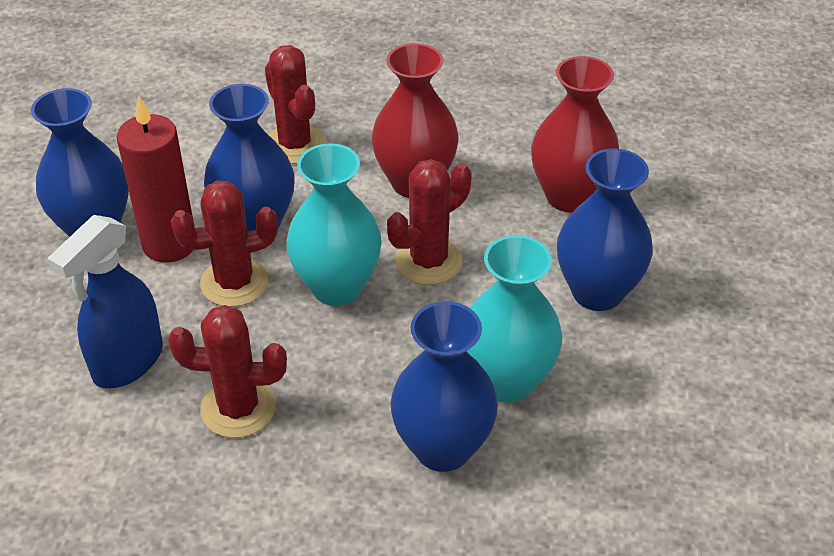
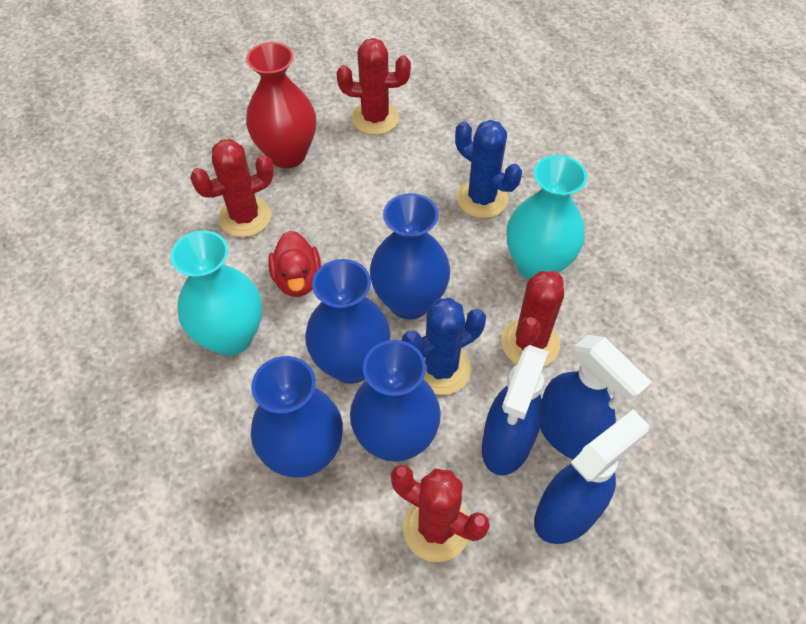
blue cactus: none = 0 -> [402,298,486,395] [455,120,522,218] = 2
blue spray bottle: [47,215,163,389] = 1 -> [482,345,549,475] [534,410,649,544] [540,335,652,460] = 3
red candle: [117,96,194,263] = 1 -> none = 0
red duck: none = 0 -> [268,231,321,297] = 1
red vase: [372,43,459,198] [531,56,619,212] = 2 -> [246,42,316,168] = 1

